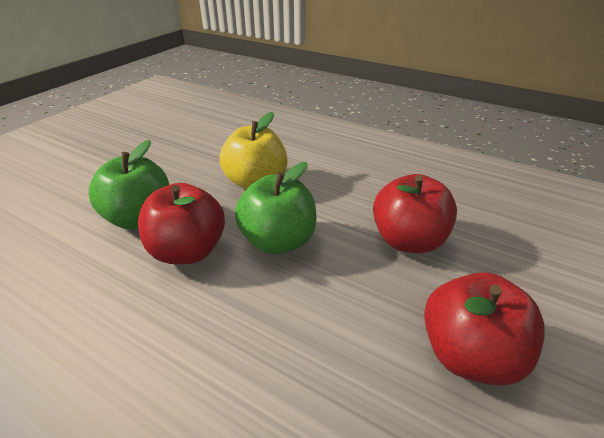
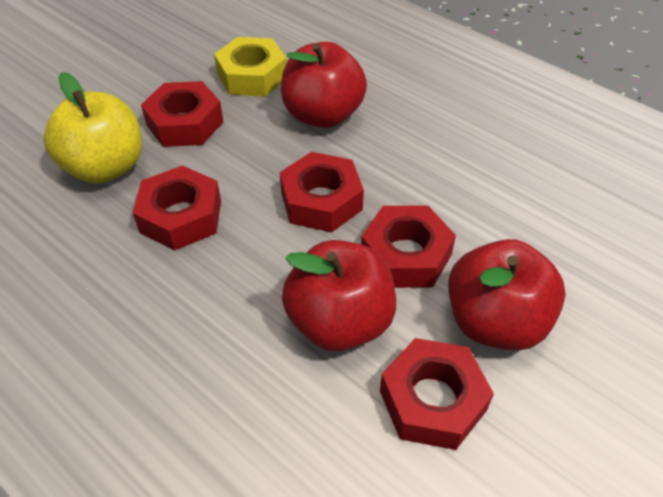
green apple: [88,140,169,230] [235,162,317,254] = 2 -> none = 0
red nut: none = 0 -> [133,165,221,250] [141,81,224,147] [280,152,364,232] [361,205,456,288] [380,338,494,450] = 5
yellow nut: none = 0 -> [214,37,287,96] = 1

